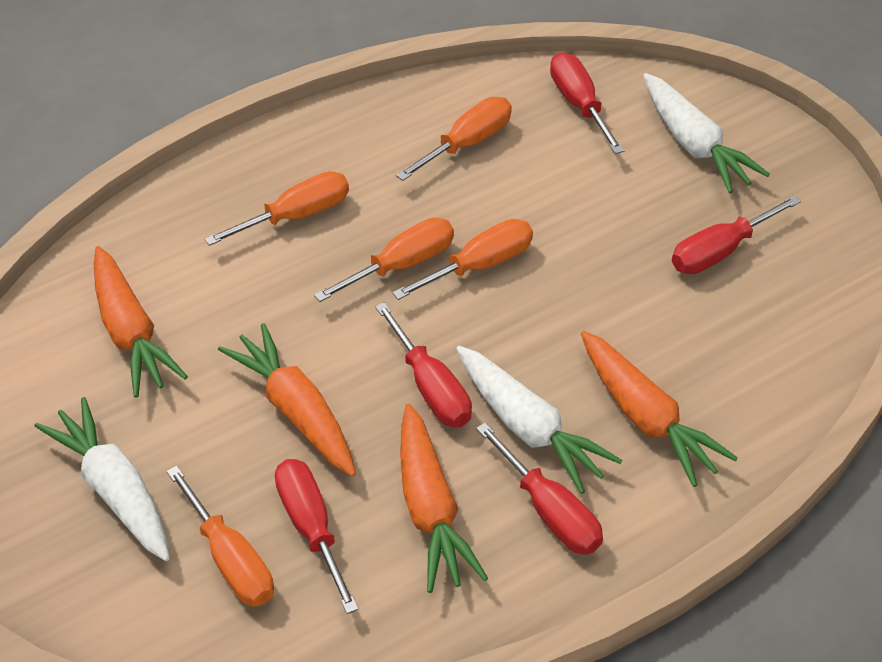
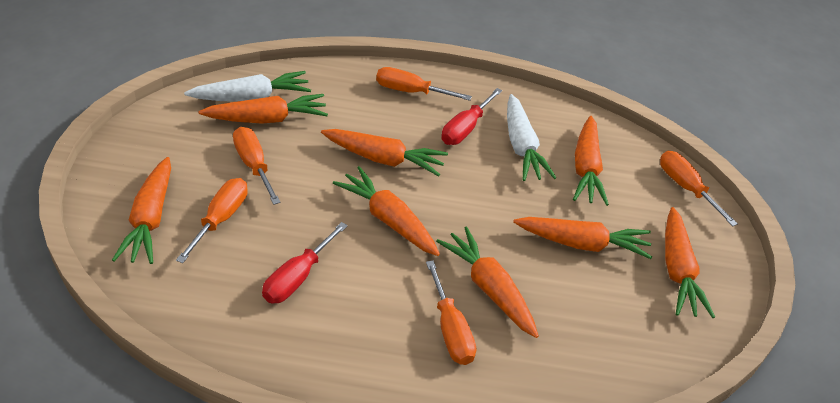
orange carrot: [94,246,188,398] [218,323,356,476] [400,404,488,593] [581,331,738,487] = 4 -> [112,157,171,264] [199,94,328,124] [321,129,448,177] [333,166,440,256] [436,226,539,338] [513,217,652,259] [573,116,609,206] [665,207,715,318] = 8
red screwdriver: [275,459,359,614] [375,302,472,427] [476,423,603,555] [550,52,624,154] [672,195,801,274] = 5 -> [262,222,348,304] [441,88,502,145] = 2
white carrot: [34,397,170,561] [456,346,623,494] [643,73,770,193] = 3 -> [184,71,311,102] [507,94,556,181] = 2

